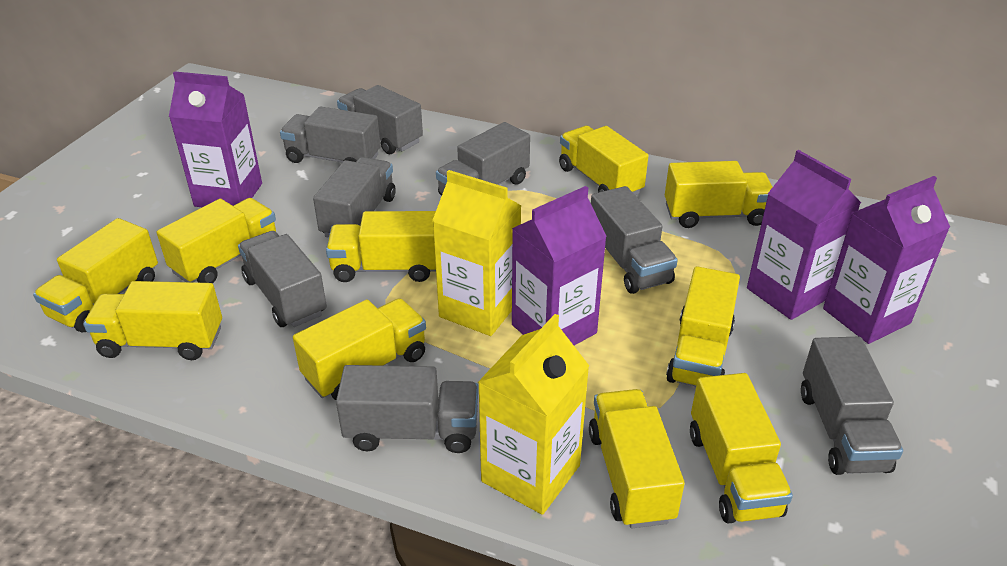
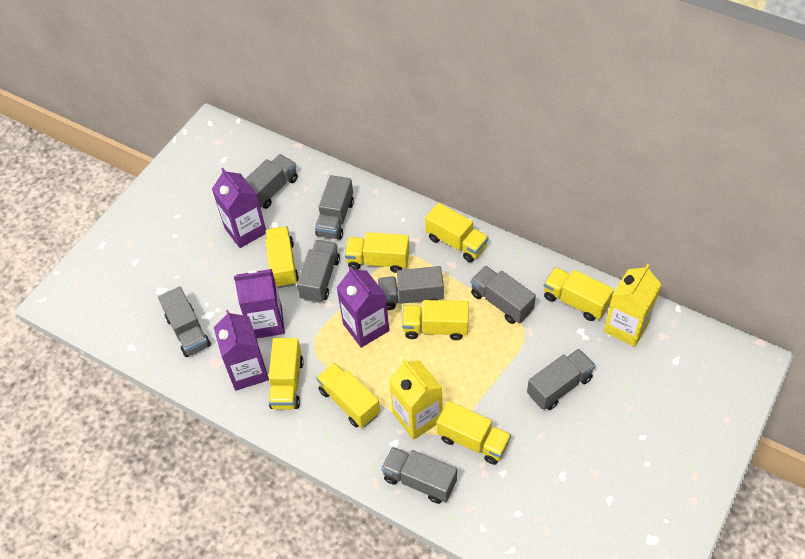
yellow truck: [33,218,158,332] [84,281,222,360] [157,198,276,283] [293,298,426,400] [326,211,436,282] [559,126,648,195] [589,389,685,528] [665,161,772,228] [666,266,740,386] [690,373,793,523] = 10 -> [265,226,299,288] [269,338,304,409] [316,363,380,428] [345,232,409,273] [402,300,469,340] [425,203,489,262] [437,401,511,465] [544,267,614,321] = 8

